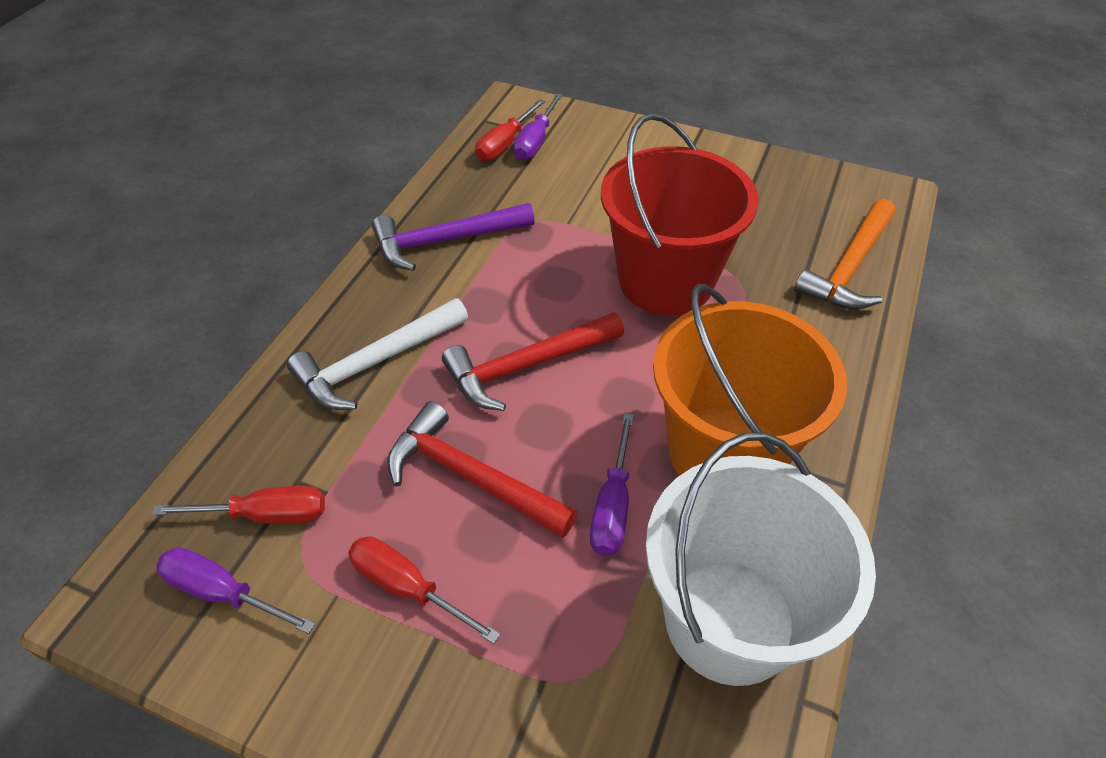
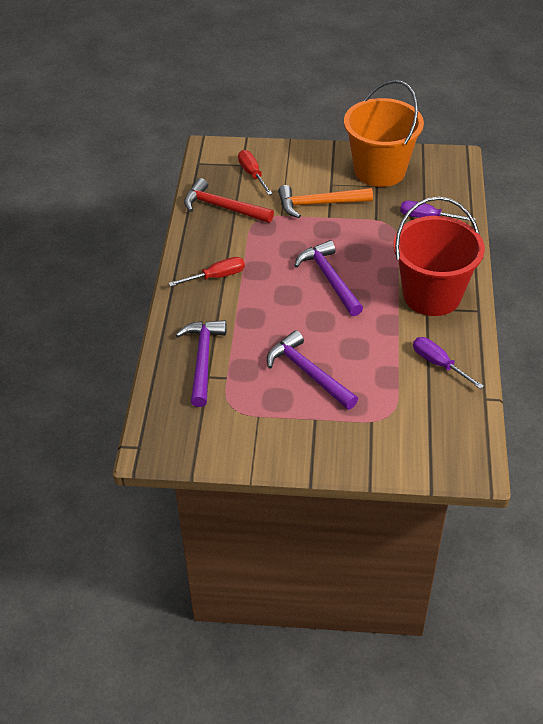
purple hammer: [372,203,535,271] = 1 -> [176,320,226,407] [267,330,358,410] [294,240,363,316] = 3
purple screwdriver: [156,547,315,634] [513,93,563,160] [590,413,634,556] = 3 -> [400,201,476,221] [413,337,484,389] = 2
red hammer: [387,401,577,538] [442,312,624,411] = 2 -> [184,178,274,223] = 1
red screwdriver: [152,486,325,524] [348,537,500,644] [475,99,545,161] = 3 -> [169,257,245,287] [238,150,273,195] = 2
white bucket: [645,433,876,686] = 1 -> none = 0
white hammer: [287,298,468,410] = 1 -> none = 0

